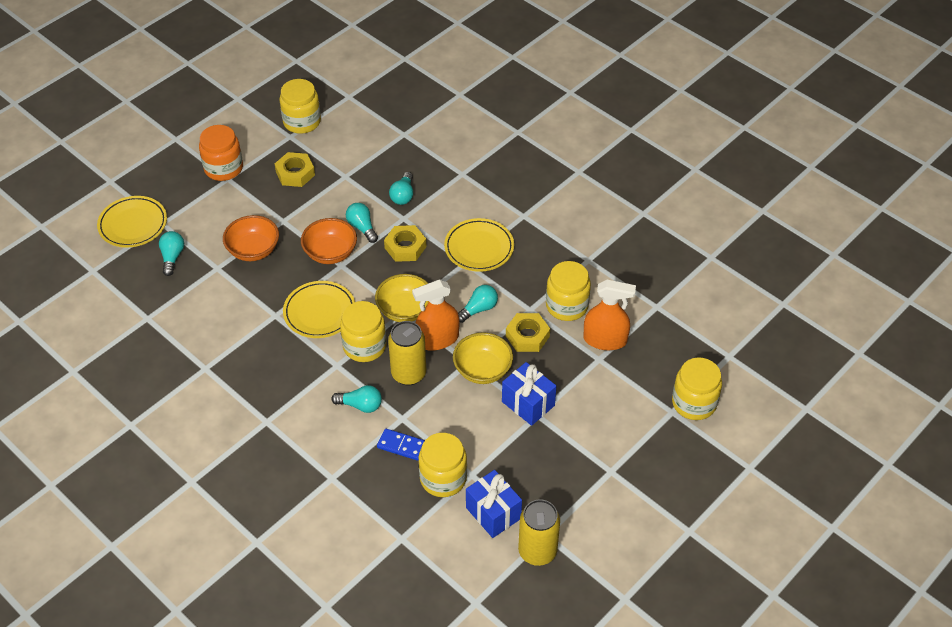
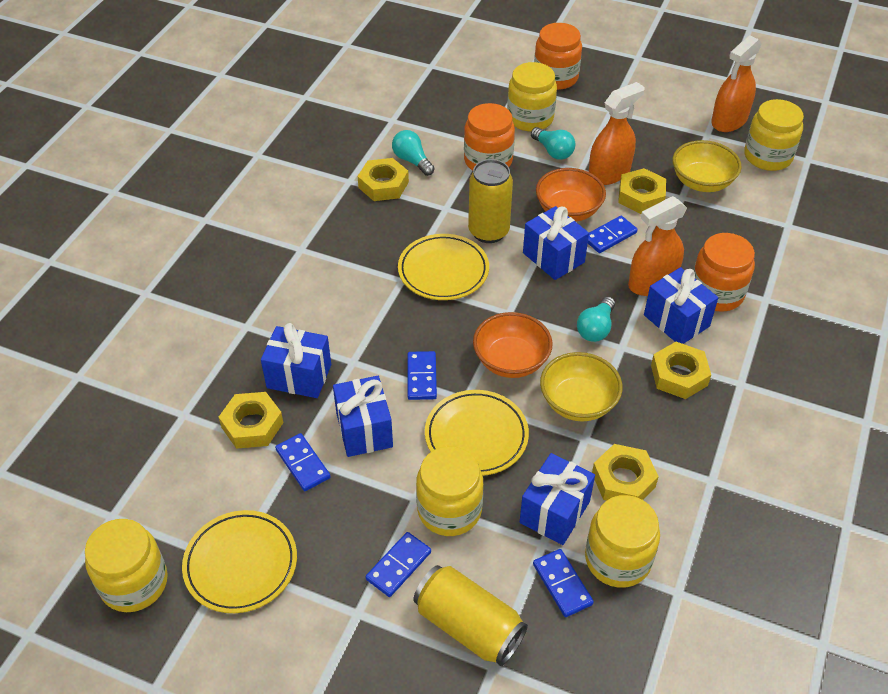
blue domino: [377,428,425,461] = 1 -> [275,433,330,491] [366,532,431,597] [407,351,437,400] [533,549,594,617] [588,216,638,253] = 5
blue gift: [466,470,522,538] [502,362,556,426] = 2 -> [261,323,331,398] [333,376,393,457] [520,453,595,545] [523,206,589,280] [644,267,718,344] = 5
orange jar: [199,125,243,181] = 1 -> [464,103,515,170] [534,23,582,90] [694,233,755,312] = 3
orange spray bottle: [412,280,460,351] [583,280,636,350] = 2 -> [589,82,645,185] [628,196,687,296] [711,35,762,132] = 3
turquoise light bulb: [159,231,184,276] [331,385,382,413] [346,203,378,243] [389,172,413,205] [458,285,498,323] = 5 -> [392,130,435,176] [531,127,575,160] [577,297,615,342] = 3
yellow nut: [275,152,315,187] [384,225,426,262] [506,313,550,352] = 3 -> [219,392,283,449] [358,158,409,201] [592,444,659,501] [618,168,666,214] [651,342,711,399] = 5

